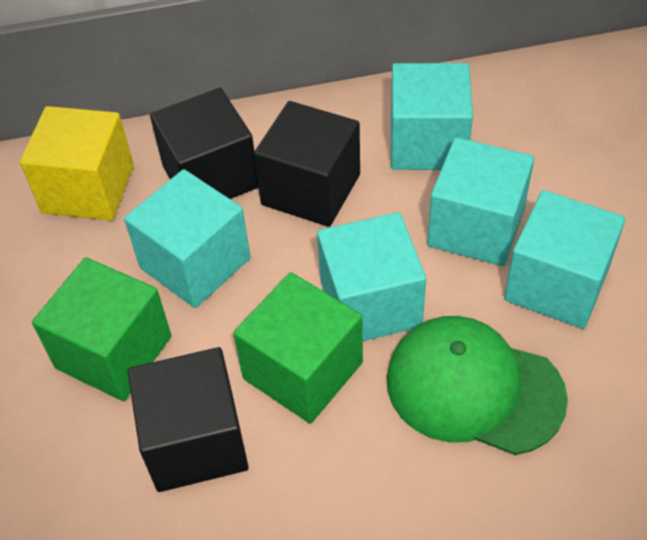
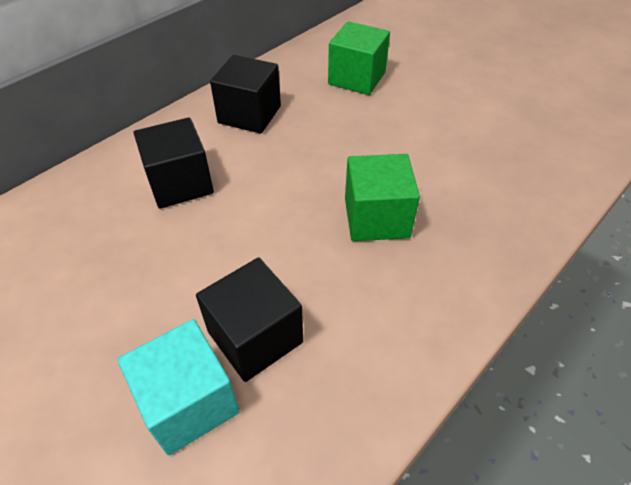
green cap: [387,316,568,455] = 1 -> none = 0
turquoise cube: [124,169,251,308] [317,212,426,341] [391,63,473,170] [427,137,534,266] [504,190,625,329] = 5 -> [117,319,240,456] = 1
yellow cube: [20,106,134,221] = 1 -> none = 0

